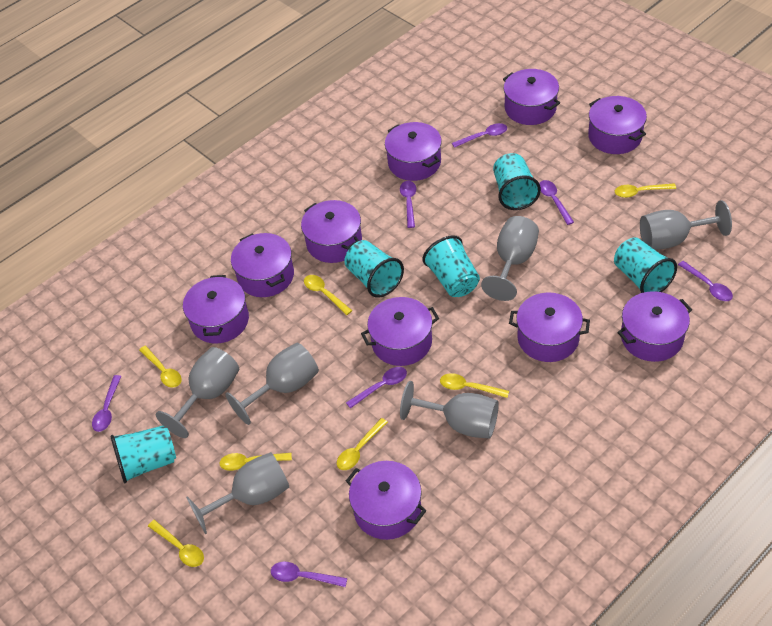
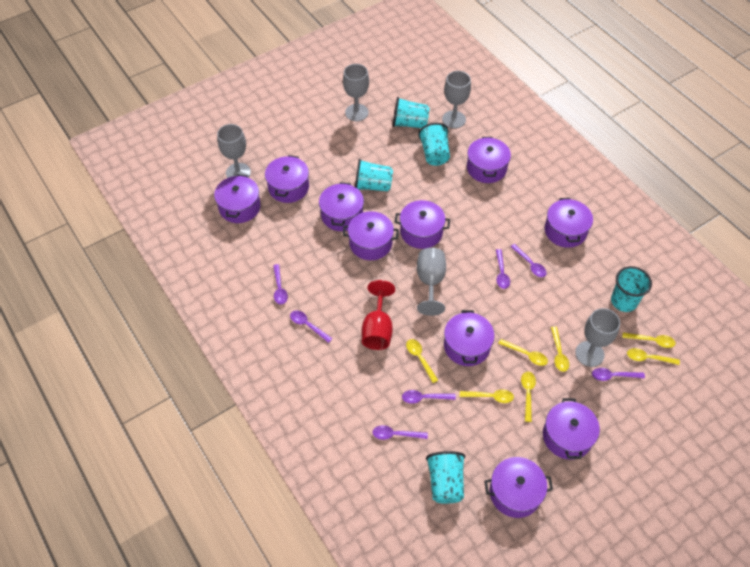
grey goblet: [156,347,239,438] [186,452,289,534] [225,343,319,425] [400,381,499,439] [481,216,539,301] [640,200,732,250] = 6 -> [217,124,251,178] [343,64,369,121] [417,248,446,316] [442,71,471,129] [575,308,620,367] = 5
red goblet: none = 0 -> [361,280,395,350] = 1

